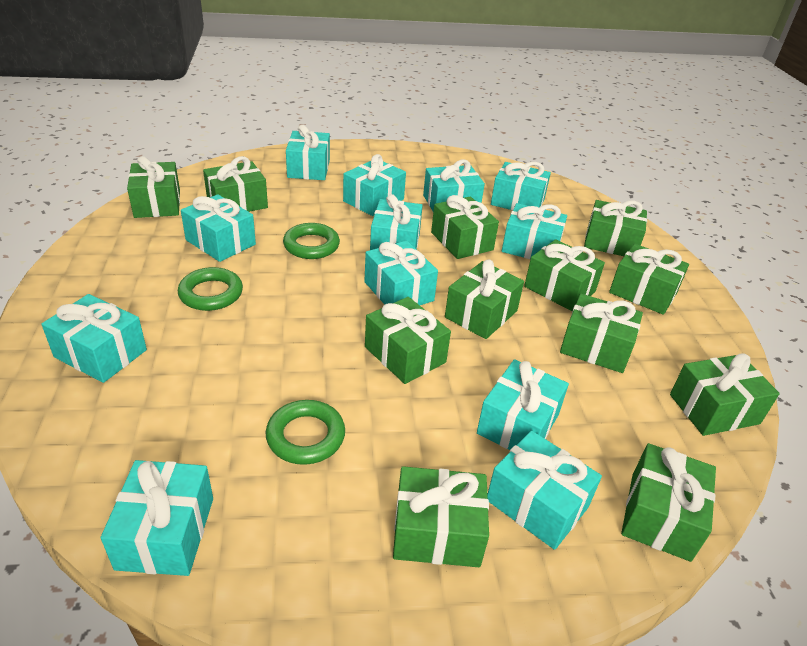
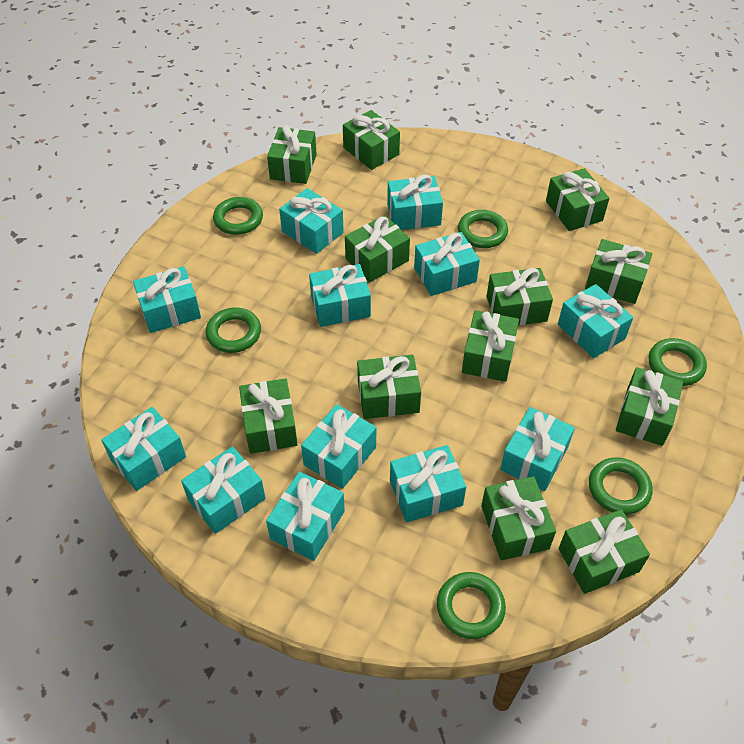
green ring: [178,267,243,311] [266,400,345,465] [283,223,340,259] = 3 -> [205,308,261,353] [213,197,263,235] [437,572,506,639] [458,210,508,248] [589,458,652,515] [649,338,707,386] = 6

